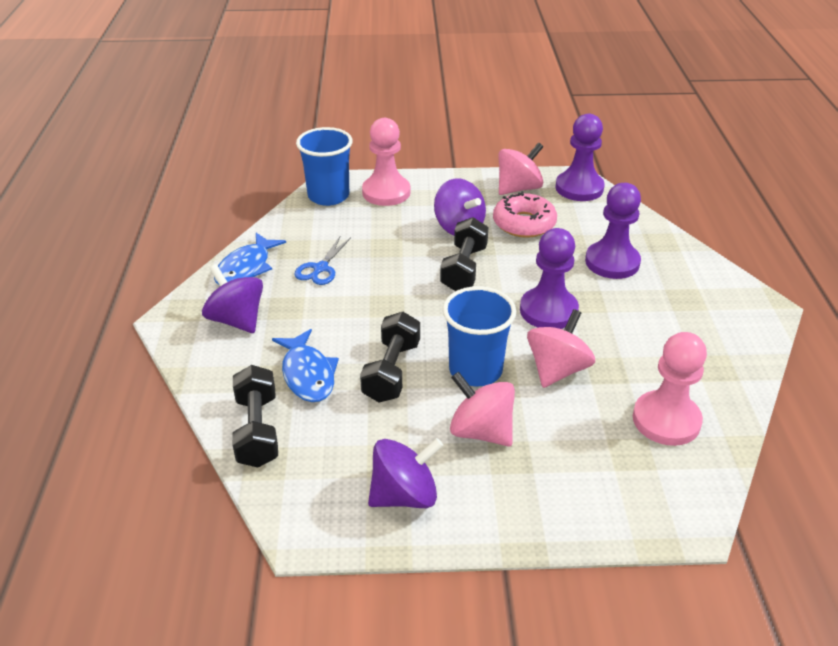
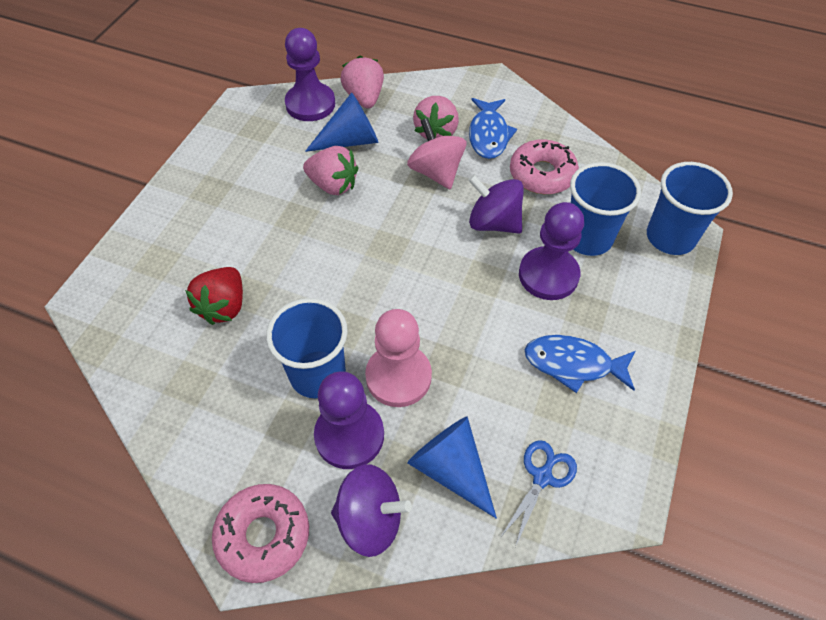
black dumbbell: [232,365,278,468] [360,312,420,403] [440,217,489,291] = 3 -> none = 0
blue cone: none = 0 -> [305,92,378,152] [407,416,497,519] = 2
blue cup: [296,127,353,206] [443,286,516,386] = 2 -> [266,298,348,398] [570,162,641,256] [647,162,733,255] = 3
pink donut: [493,191,557,238] = 1 -> [212,484,309,583] [510,139,579,194] = 2
pink pawn: [362,118,410,206] [633,332,707,446] = 2 -> [365,309,432,407] = 1
pink spinning top: [450,372,515,447] [498,142,544,195] [527,309,595,388] = 3 -> [407,118,466,189] = 1
pink strawberry: none = 0 -> [303,146,359,195] [340,56,384,109] [413,96,459,139] = 3
purple spinning top: [202,264,263,333] [368,438,443,508] [434,178,486,235] = 3 -> [331,464,412,557] [468,175,524,234] = 2
red strawberry: none = 0 -> [185,267,243,325] = 1

